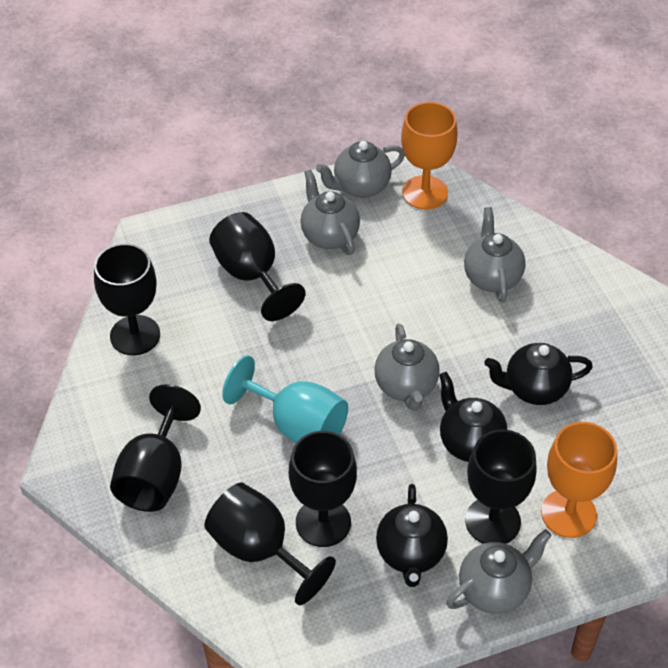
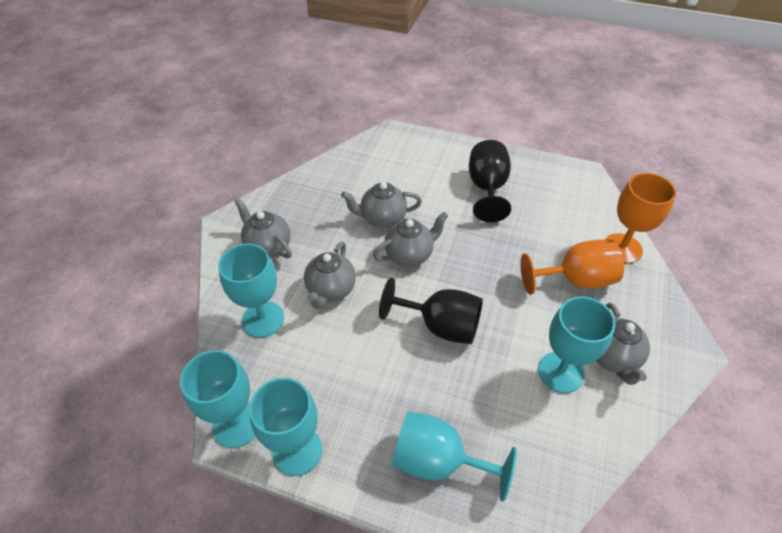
black goblet: [94,243,160,355] [110,384,201,512] [204,483,336,605] [209,212,306,321] [289,431,357,547] [465,430,537,544] = 6 -> [379,278,483,344] [469,140,511,222] = 2
black teapot: [376,484,448,587] [439,372,507,462] [484,343,593,405] = 3 -> none = 0
turquoise goblet: [222,355,348,443] = 1 -> [180,350,255,448] [218,243,284,338] [249,378,322,476] [392,411,517,502] [538,296,615,393] = 5

